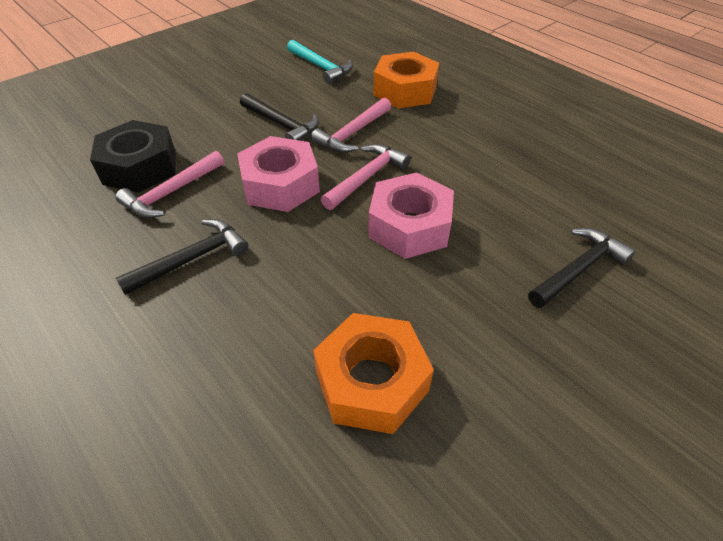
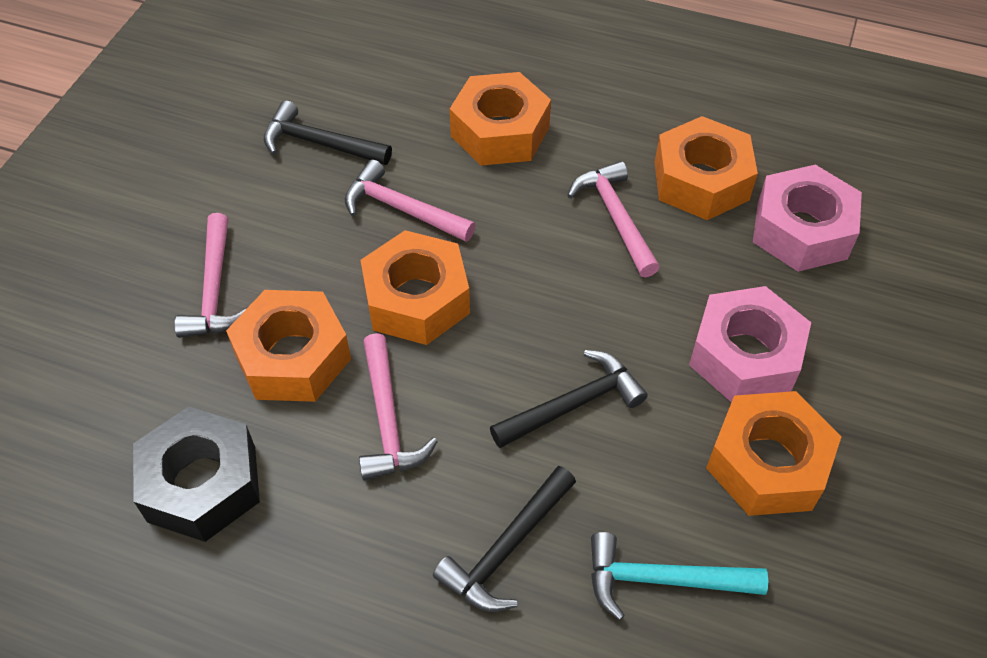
orange nut: [313,313,434,434] [373,52,439,108] = 2 -> [226,290,351,402] [360,230,470,345] [450,72,551,166] [655,116,758,220] [706,391,841,516] = 5
pink hammer: [116,151,224,218] [311,98,391,153] [321,144,411,210] = 3 -> [174,213,248,338] [345,160,475,242] [359,333,438,480] [567,161,660,277] = 4

